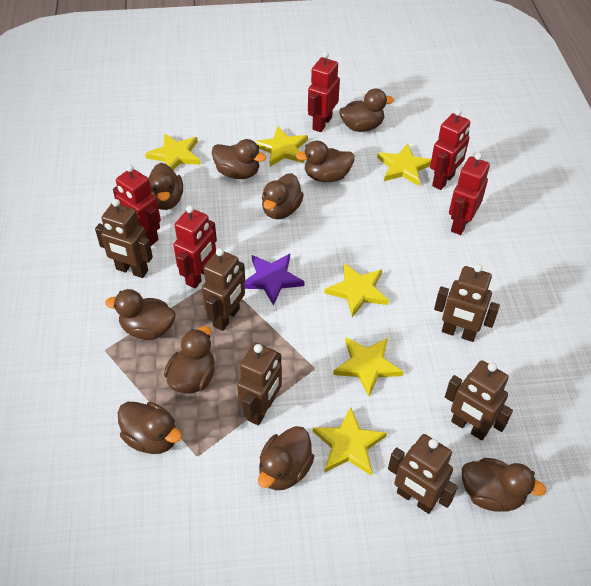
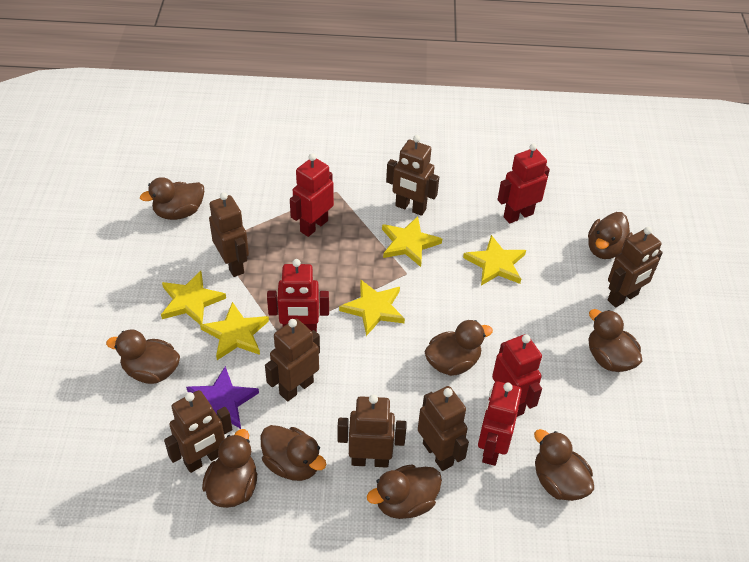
brown duck: [105,289,175,340] [118,402,182,454] [149,163,183,210] [164,326,215,394] [212,139,266,179] [258,426,314,490] [262,173,304,219] [296,141,355,182] [339,88,394,132] [462,458,546,512] = 10 -> [106,329,180,384] [140,177,204,220] [202,429,257,508] [261,425,327,481] [367,464,442,519] [425,320,493,376] [534,429,594,501] [588,212,633,259] [589,309,642,372] = 9
brown robot: [95,199,153,278] [202,248,245,331] [237,343,282,425] [388,434,458,514] [434,264,500,342] [445,360,513,441] = 6 -> [164,390,232,473] [209,192,249,277] [265,318,320,402] [338,394,407,468] [386,135,439,216] [418,386,469,471] [608,227,663,308] = 7
yellow star: [145,133,200,170] [255,126,308,167] [313,407,387,476] [324,263,389,317] [333,337,403,396] [377,143,431,186] = 6 -> [161,271,226,325] [200,302,269,360] [339,279,405,336] [382,216,442,267] [463,235,526,286] = 5

